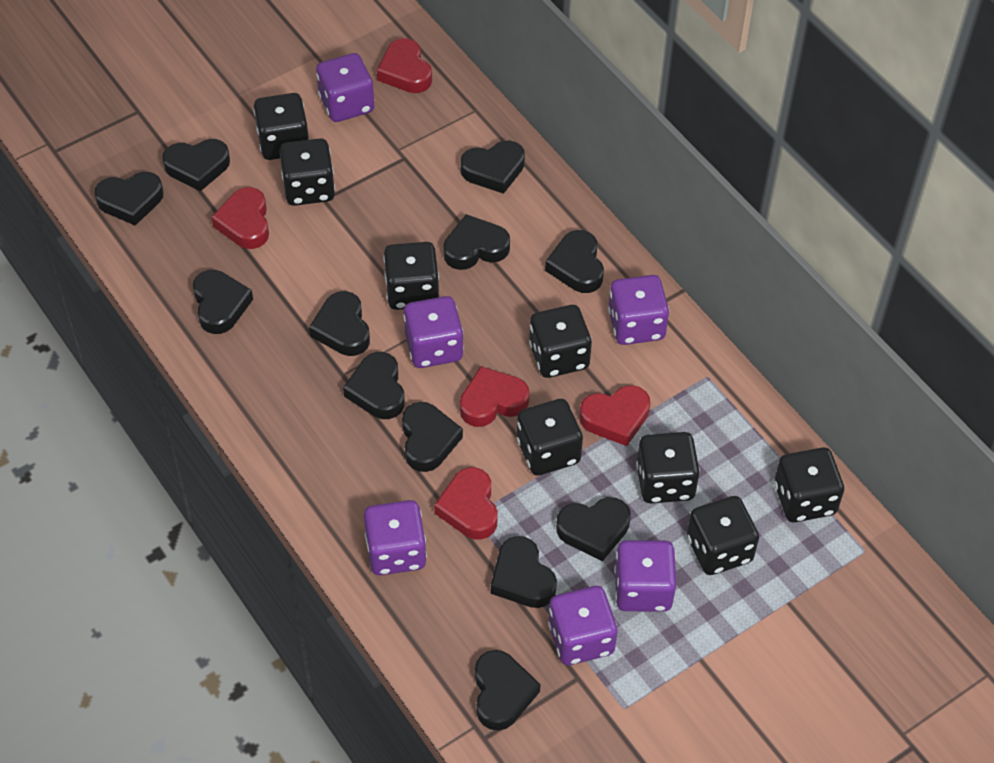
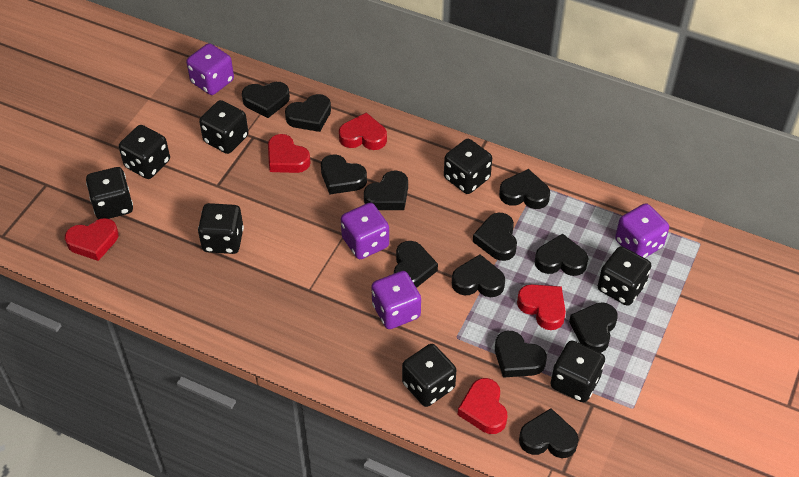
purple dice: [316,53,374,122] [364,500,427,575] [403,296,464,368] [548,586,617,665] [608,275,669,345] [614,540,676,612] = 6 -> [186,43,234,95] [341,203,389,259] [371,271,421,329] [615,203,669,258] = 4

